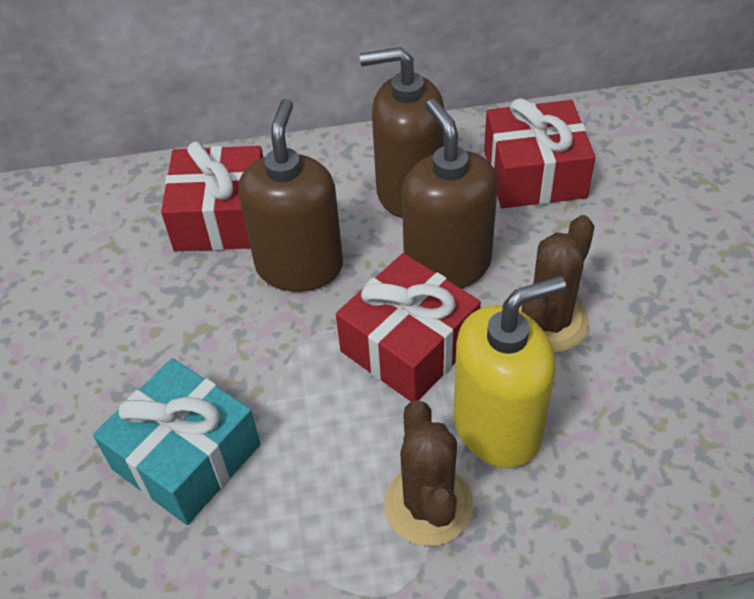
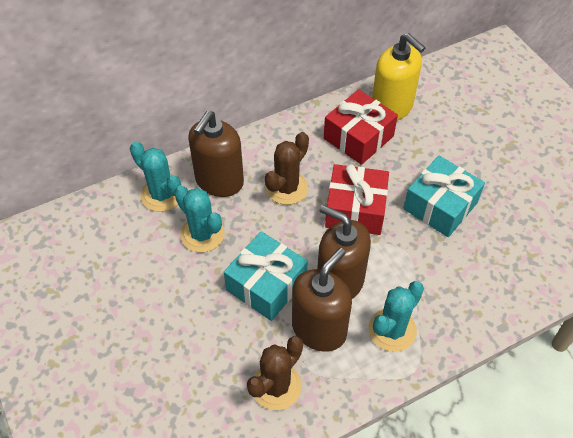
red gift: [161,141,263,251] [336,253,481,402] [484,98,595,208] = 3 -> [324,89,398,165] [325,164,389,235] = 2
turquoise cactus: none = 0 -> [130,142,181,212] [174,186,224,253] [368,281,424,352] = 3
turquoise gift: [93,358,261,525] = 1 -> [224,231,308,321] [403,155,485,237] = 2

